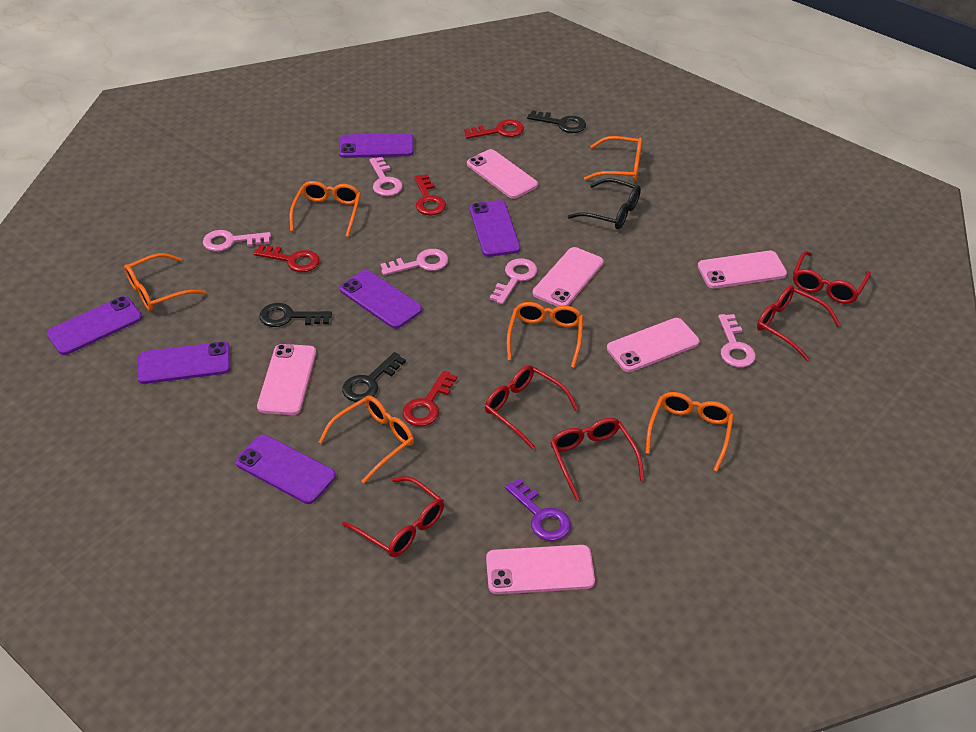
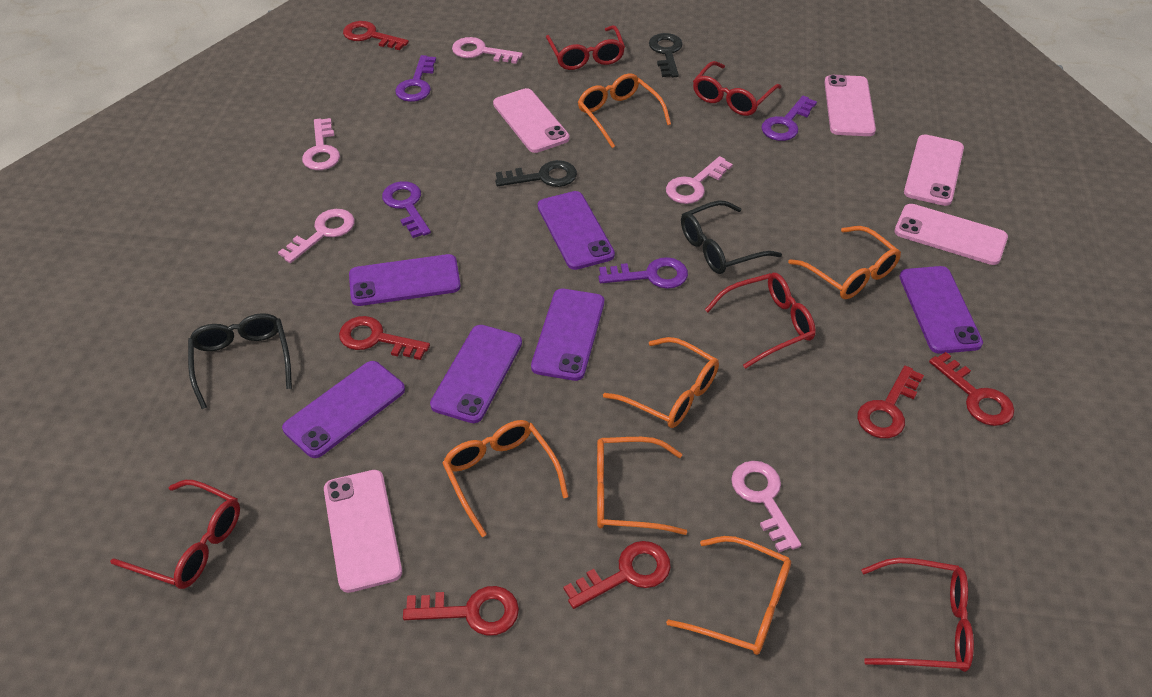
black glasses: [568,178,641,229] = 1 -> [188,313,292,409] [681,200,782,274] = 2
black key: [259,303,332,327] [342,352,406,402] [527,110,586,133] = 3 -> [495,160,577,187] [649,33,683,77] = 2
pink phone: [257,344,316,415] [467,149,538,199] [486,545,595,594] [533,247,604,307] [607,318,699,372] [698,251,787,288] = 6 -> [324,470,402,593] [493,88,570,153] [824,75,876,136] [894,204,1008,265] [904,134,964,206] = 5
purple key: [505,478,571,541] = 1 -> [382,181,431,238] [395,55,436,102] [598,257,688,289] [761,96,817,141] = 4
red key: [253,244,320,272] [402,371,457,427] [414,174,446,216] [464,119,524,139] = 4 -> [339,316,430,360] [343,21,409,50] [403,586,519,636] [564,541,671,609] [857,366,924,438] [929,352,1014,426] = 6

